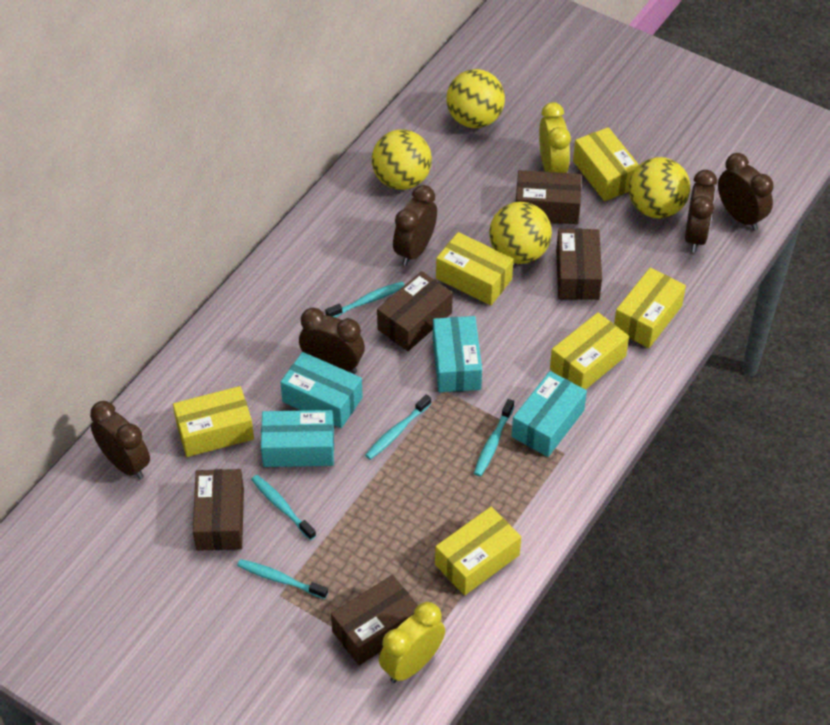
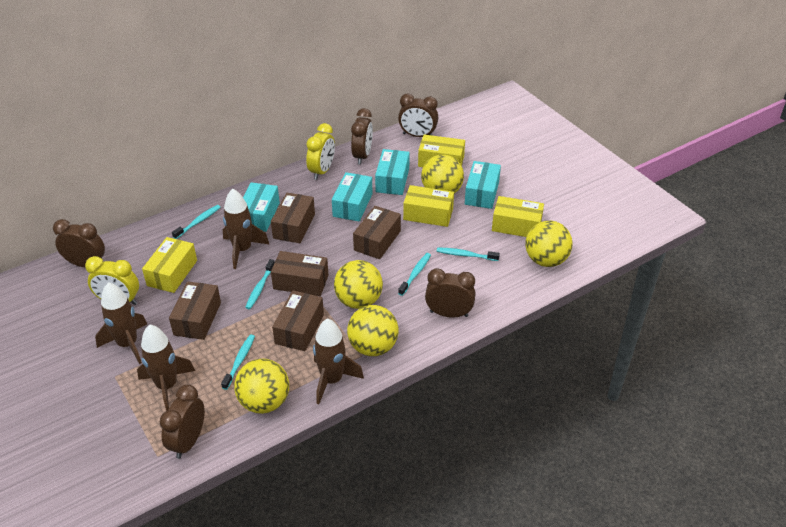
brown rocket: none = 0 -> [95,282,147,364] [137,324,195,411] [223,189,270,269] [313,318,364,404] = 4
yellow ball: [372,129,432,190] [446,69,505,128] [489,202,552,264] [629,157,690,218] = 4 -> [234,359,289,414] [334,260,383,309] [347,305,398,356] [421,154,464,194] [525,221,573,267] = 5
yellow box: [173,386,254,457] [435,507,521,595] [436,232,514,306] [550,312,629,390] [573,127,639,201] [614,268,686,348] = 6 -> [142,237,197,293] [403,185,454,227] [418,135,465,167] [492,196,544,237] = 4

